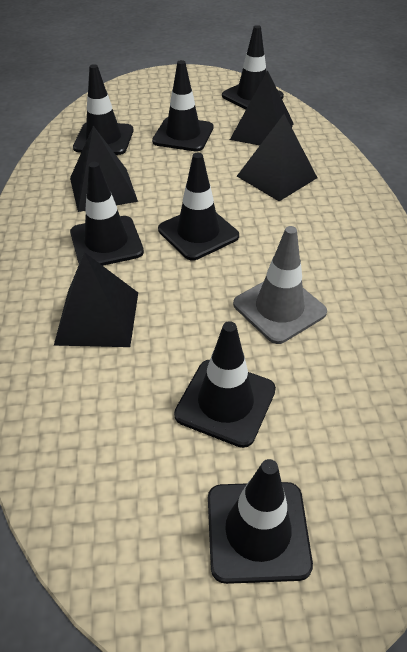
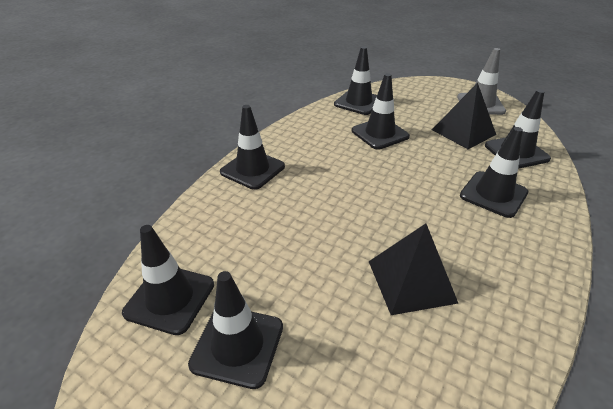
black pyramid: [54,252,138,347] [70,126,138,212] [230,70,294,145] [237,114,317,201] = 4 -> [368,224,459,315] [432,83,496,149] = 2

